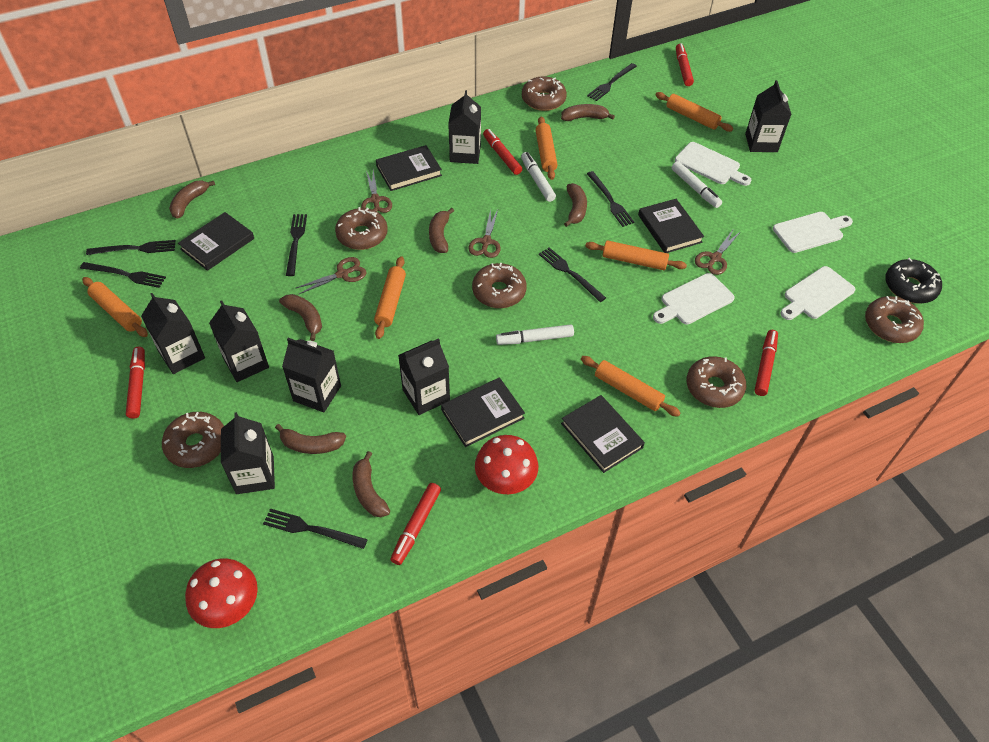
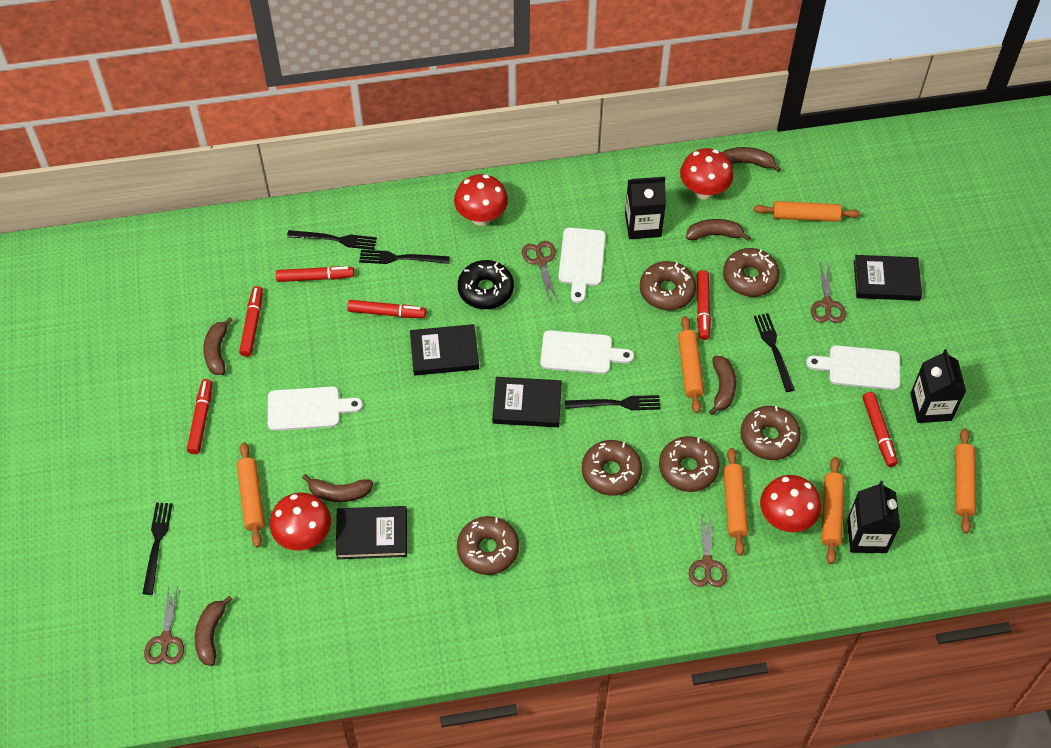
black book: [178,212,254,271] [376,145,442,191] [441,377,525,447] [561,395,645,473] [638,199,704,253] = 5 -> [336,506,407,559] [410,324,479,376] [492,377,562,427] [854,255,922,301] = 4
black carton: [141,293,205,374] [209,300,269,382] [221,412,275,494] [282,338,341,413] [398,338,450,415] [448,90,481,164] [745,80,791,152] = 7 -> [625,177,666,239] [847,481,900,553] [910,349,966,423] = 3
black fork: [80,262,166,288] [86,240,176,255] [263,509,368,549] [286,214,307,276] [539,248,606,302] [587,63,637,101] [587,171,635,227] = 7 -> [142,503,173,595] [287,230,377,250] [359,250,450,264] [565,395,661,410] [754,313,795,392] = 5
brown banana: [169,180,215,219] [275,424,346,454] [279,294,322,341] [352,451,390,517] [429,208,454,253] [561,104,615,121] [564,183,587,227] = 7 -> [195,596,233,666] [203,317,233,375] [302,474,373,502] [686,219,751,241] [709,356,736,415] [722,147,781,172] = 6
red marker: [126,347,145,419] [390,483,441,565] [483,129,522,175] [676,43,694,86] [755,330,778,396] = 5 -> [187,379,212,454] [239,286,263,357] [276,266,354,282] [347,300,426,318] [697,270,711,340] [863,392,898,467] = 6
red mushroom: [185,558,258,628] [475,435,538,494] = 2 -> [270,492,331,551] [454,174,508,226] [680,148,734,200] [760,475,821,532] = 4
white marker: [496,324,574,345] [521,152,556,202] [672,161,722,208] = 3 -> none = 0

